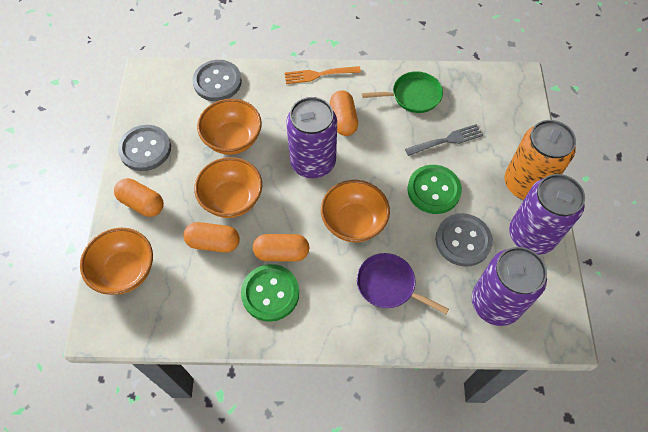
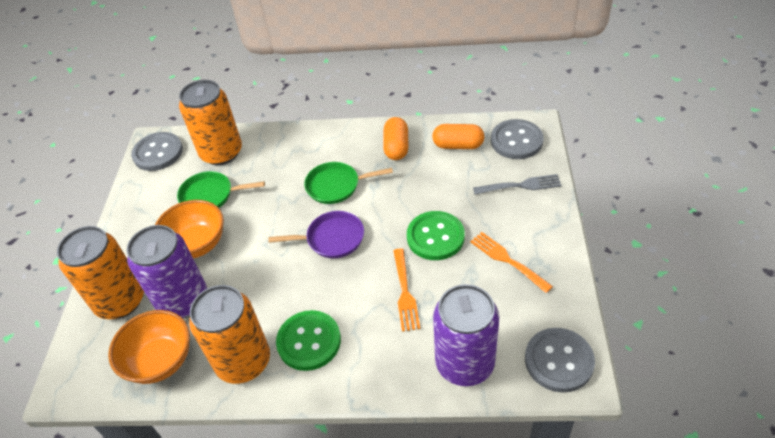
green pan: [362,71,443,113] = 1 -> [177,171,265,208] [304,162,393,204] = 2
orange bowl: [80,228,153,295] [194,157,262,218] [197,99,262,155] [321,180,390,242] = 4 -> [108,310,190,384] [155,200,224,259] = 2
orange can: [504,120,576,200] = 1 -> [57,226,144,319] [179,80,242,165] [189,285,270,384] = 3
orange capsule: [114,178,164,217] [183,222,240,253] [253,234,309,262] [330,90,358,136] = 4 -> [383,117,408,160] [432,124,484,149] = 2
orange fork: [285,66,361,84] = 1 -> [393,249,420,332] [470,232,553,293] = 2
purple can: [286,97,337,178] [472,247,547,326] [509,174,585,255] = 3 -> [127,225,207,318] [433,284,499,386] = 2

